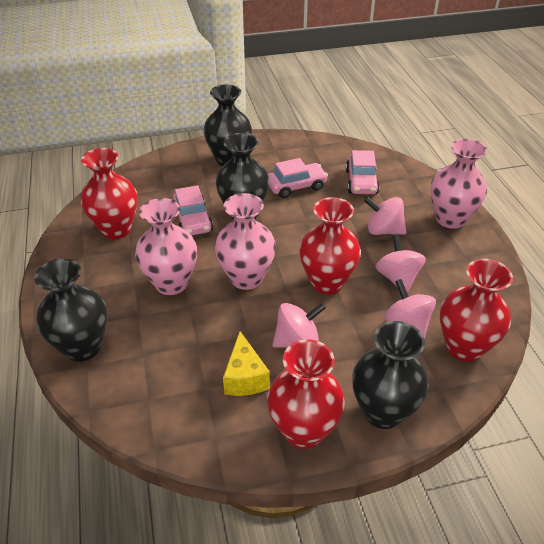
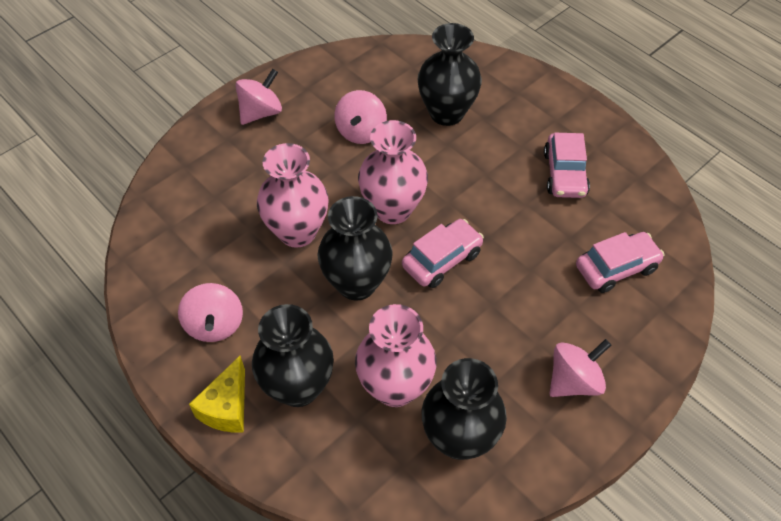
red vase: [80,148,138,239] [267,339,345,449] [299,197,361,294] [440,259,513,362] = 4 -> none = 0

